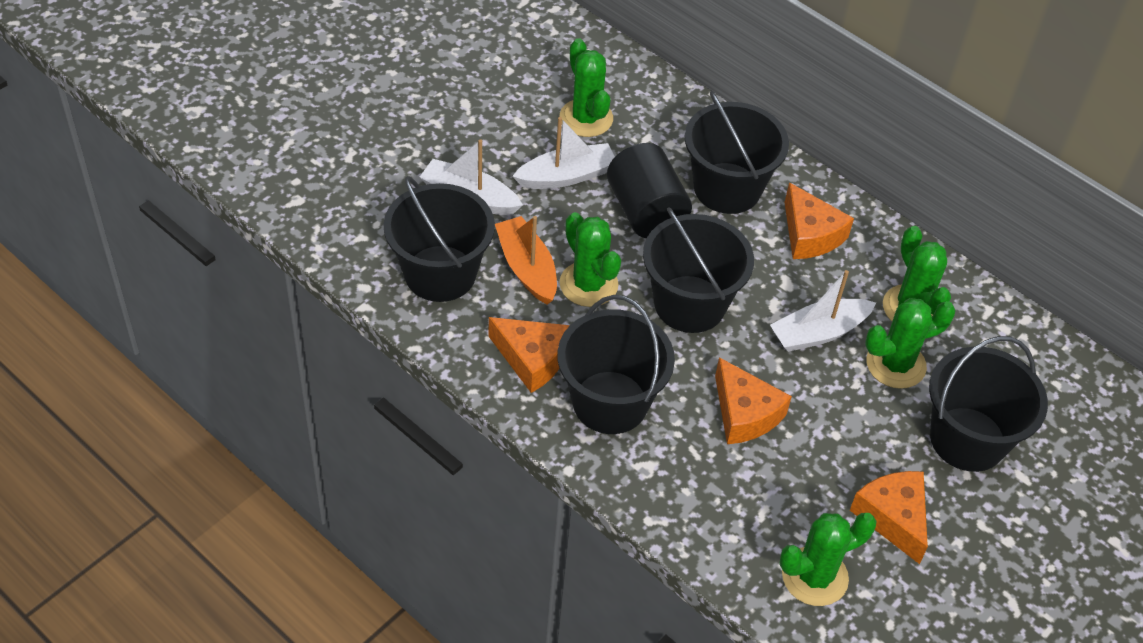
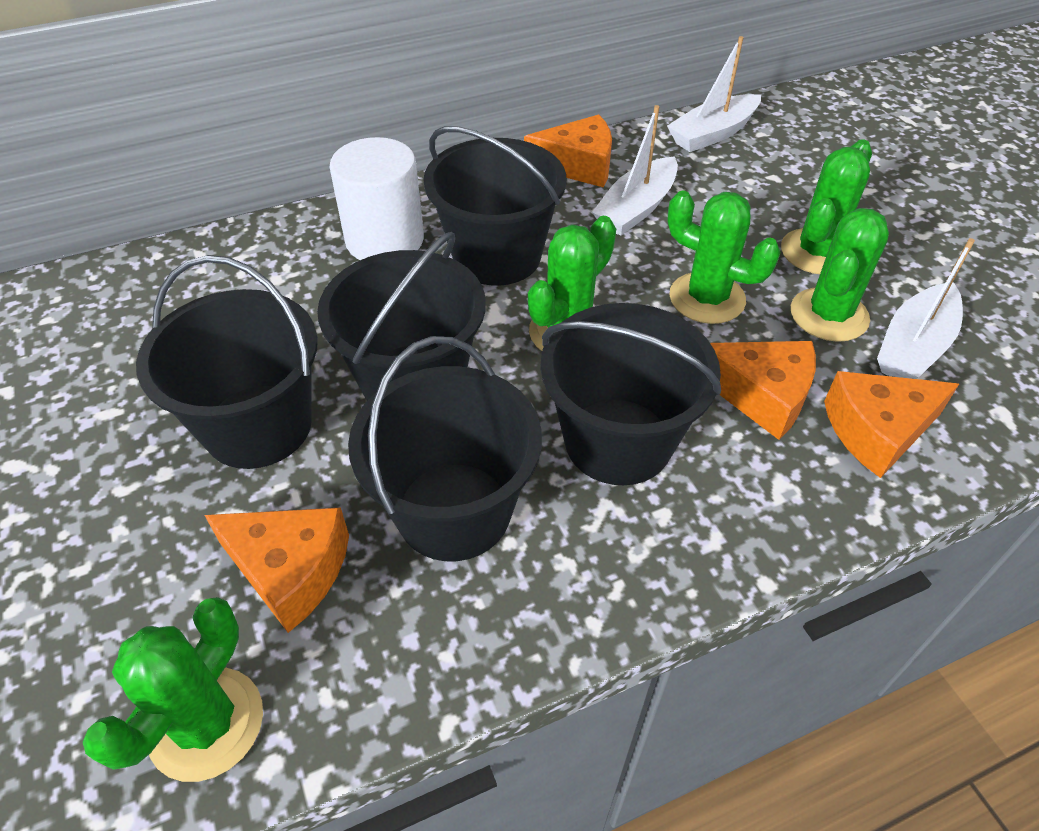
black cylinder: [607,143,692,238] = 1 -> none = 0
orange boat: [495,216,557,305] = 1 -> none = 0
white cylinder: none = 0 -> [329,137,424,260] = 1

